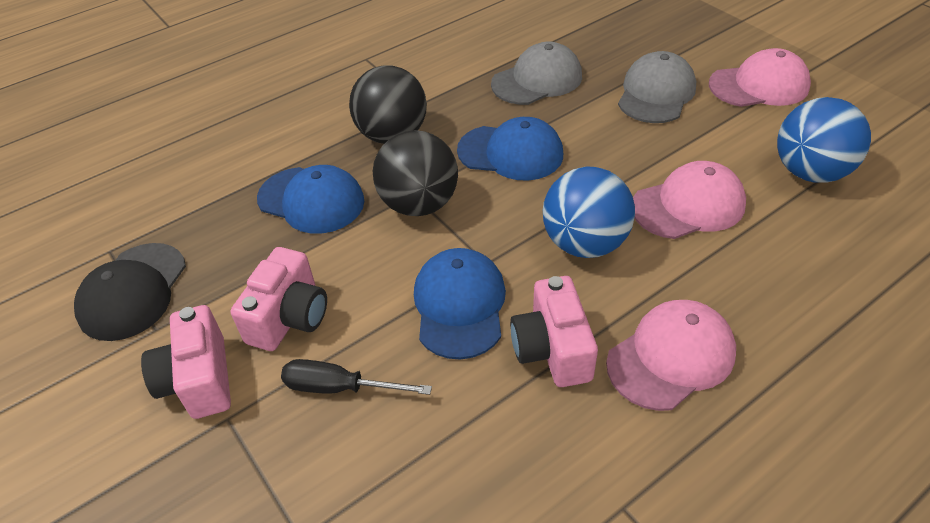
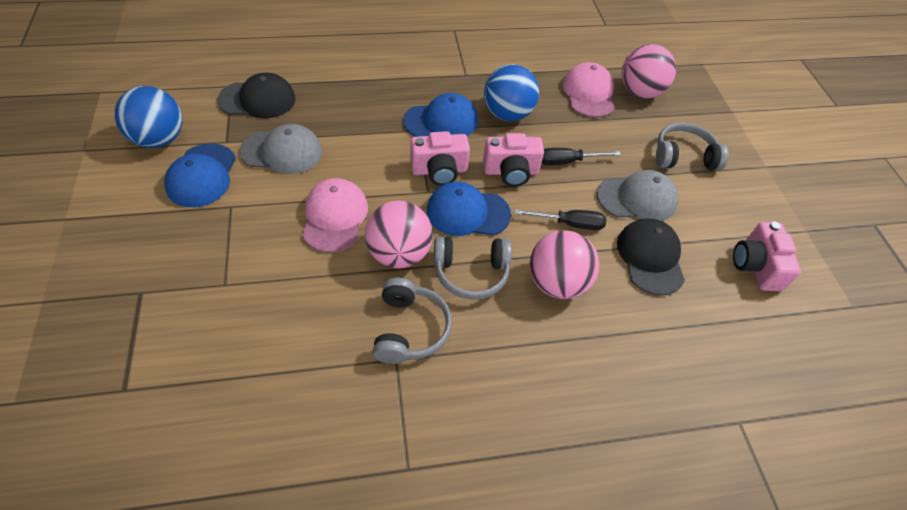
black ball: [349,65,427,144] [373,130,458,216] = 2 -> none = 0
black cap: [74,243,186,341] = 1 -> [217,72,295,118] [617,218,685,296] = 2
black screwdriver: [281,359,432,395] = 1 -> [515,209,606,230] [542,148,621,165] = 2
grey headphones: none = 0 -> [372,278,452,364] [434,236,512,300] [656,122,729,171] = 3
pink ball: none = 0 -> [365,201,433,268] [529,230,599,299] [622,44,676,98] = 3
pink cap: [606,300,736,411] [633,161,746,239] [709,48,811,107] = 3 -> [302,178,368,253] [563,62,614,118] = 2

